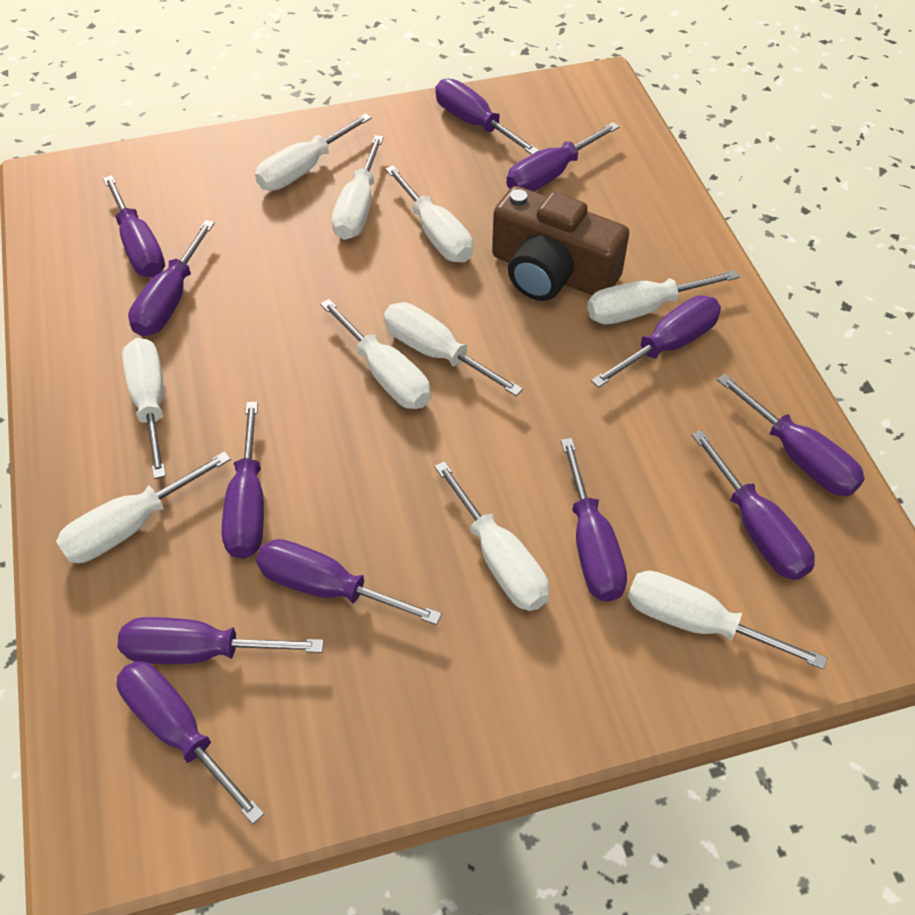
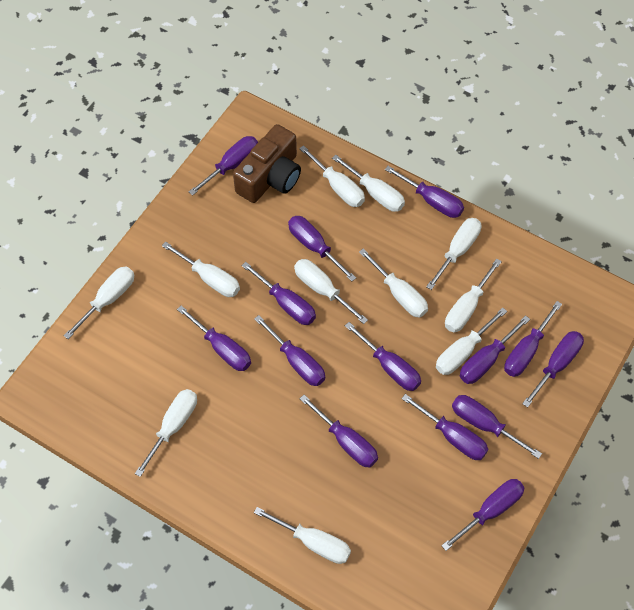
purple screwdriver: [103,175,165,278] [117,661,264,824] [118,617,324,664] [128,220,215,337] [222,402,264,559] [256,539,442,625] [435,79,539,155] [506,122,619,191] [561,438,627,602] [591,296,721,388] [692,430,815,580] [717,374,865,496] = 12 -> [177,305,251,371] [189,136,258,196] [242,262,316,325] [254,315,325,386] [288,216,356,281] [300,395,378,467] [345,322,421,391] [385,166,464,218] [401,394,488,460] [441,479,525,551] [452,395,542,459] [460,315,530,384] [504,301,562,377] [522,331,584,408] = 14
white screwdriver: [56,451,231,563] [122,338,166,479] [255,113,372,191] [320,299,431,409] [332,135,384,240] [384,302,523,396] [385,165,473,262] [434,461,549,611] [587,270,740,324] [628,571,827,669] = 10 -> [64,266,134,339] [135,389,197,477] [162,242,240,297] [254,507,351,564] [294,259,368,324] [299,145,365,207] [332,155,405,212] [359,248,428,318] [426,218,481,290] [436,307,507,375] [445,258,502,332] = 11

